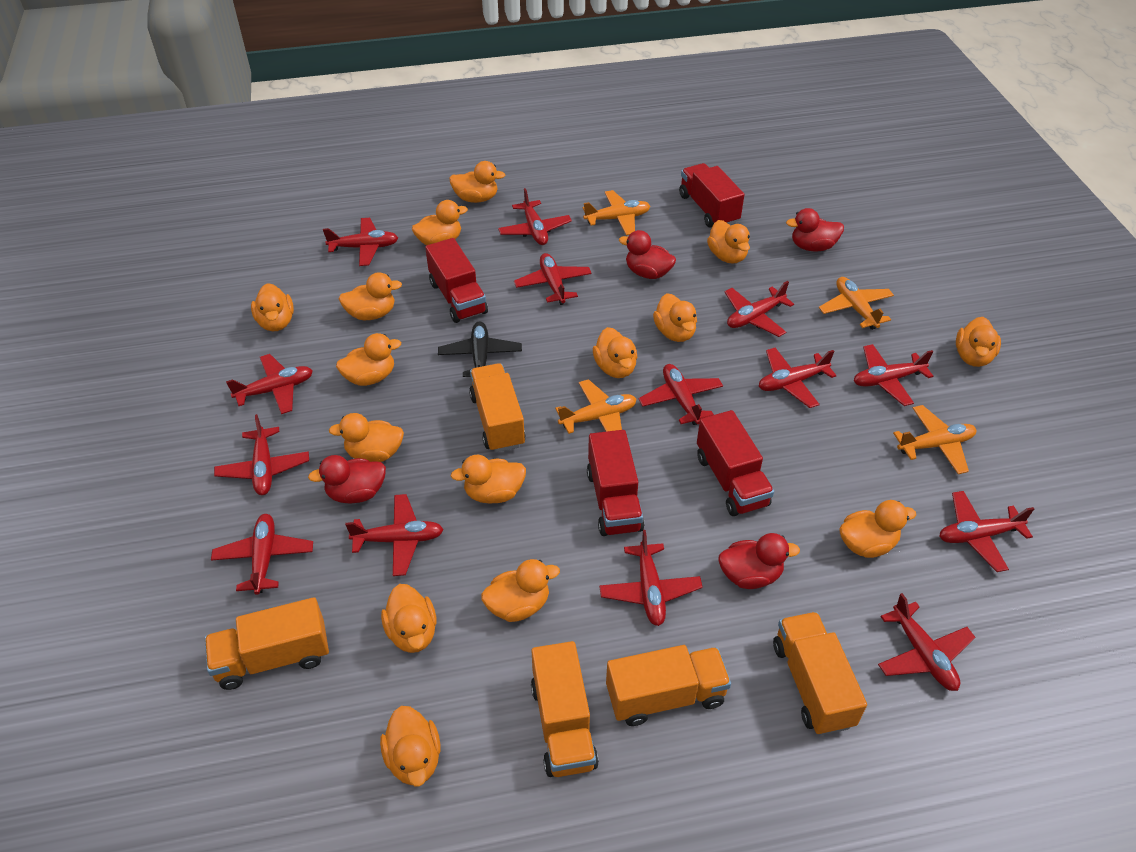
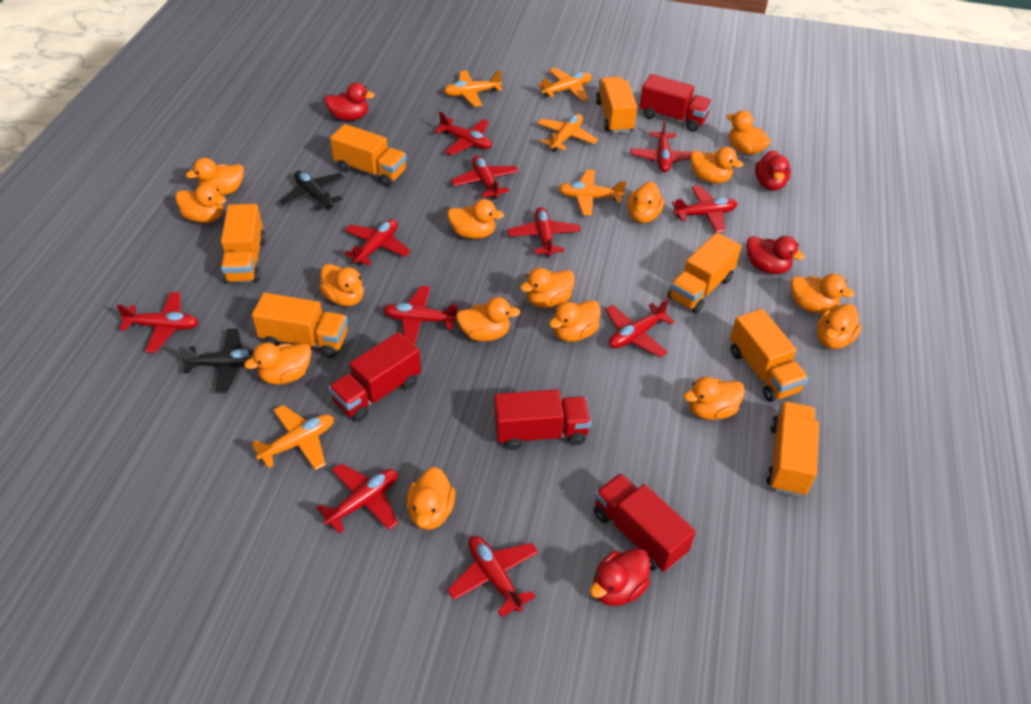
black plane: [438,321,522,377] = 1 -> [178,328,253,393] [280,170,345,211] = 2
orange plane: [555,379,636,434] [583,190,650,235] [819,277,894,330] [893,405,976,474] = 4 -> [252,405,334,470] [444,71,502,107] [537,114,598,152] [538,68,591,101] [558,170,627,216] = 5
orange truck: [205,597,329,690] [469,363,526,452] [531,641,599,777] [606,645,731,726] [773,612,867,735] = 5 -> [221,204,266,283] [252,293,348,358] [330,124,407,187] [596,77,637,133] [668,232,742,313] [730,309,809,402] [766,401,819,496] = 7
red plane: [211,514,313,595] [214,414,309,495] [226,354,313,414] [323,218,398,266] [345,494,444,576] [498,188,572,245] [514,253,592,305] [599,530,703,626] [638,364,723,425] [725,281,794,337] [759,348,837,408] [854,344,933,406] [878,593,975,691] [939,491,1034,572] = 14 -> [116,292,199,353] [316,463,398,533] [344,219,411,266] [383,286,458,345] [435,112,492,155] [447,536,539,617] [451,155,519,200] [508,207,581,257] [605,299,674,357] [631,120,692,172] [672,185,738,233] = 11

